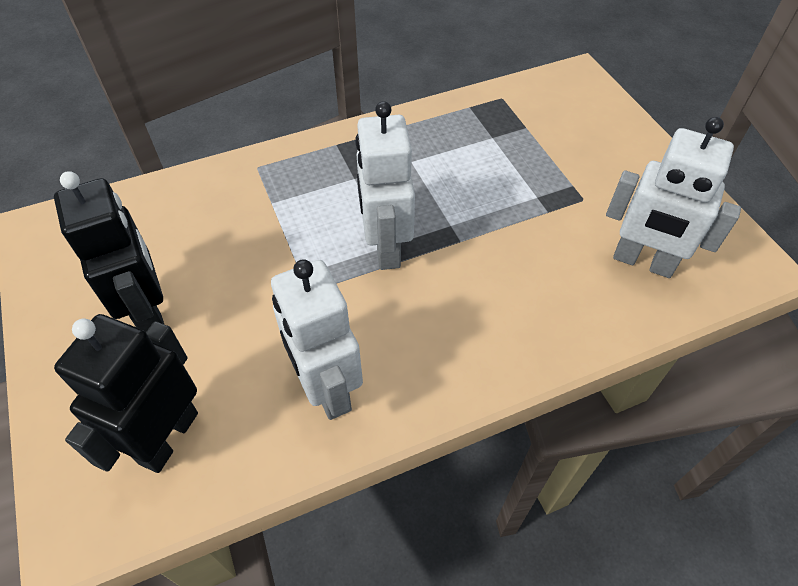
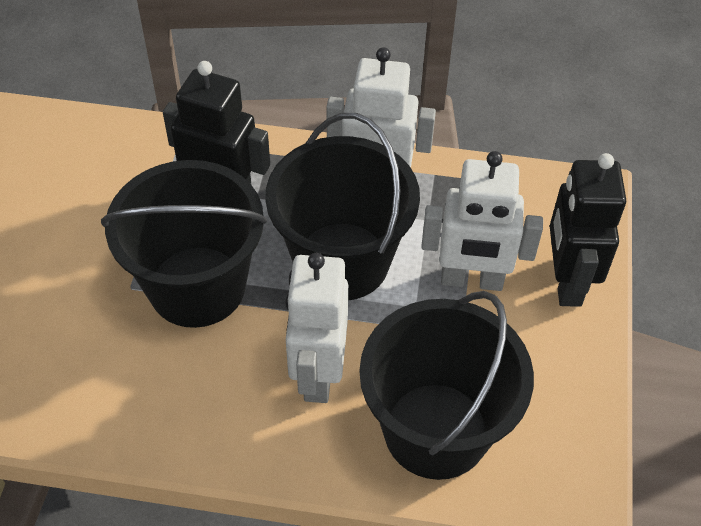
black bucket: none = 0 -> [101,160,267,328] [265,113,420,301] [359,291,534,480] = 3

